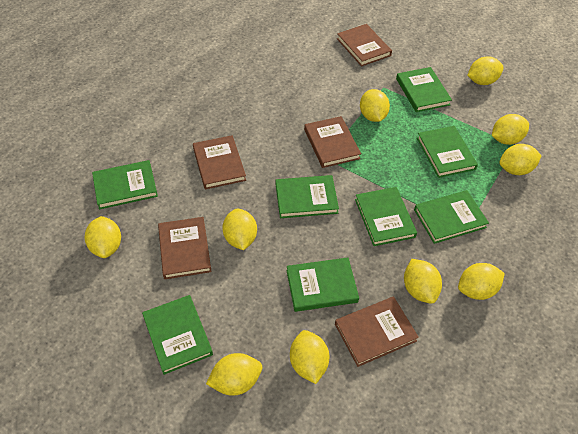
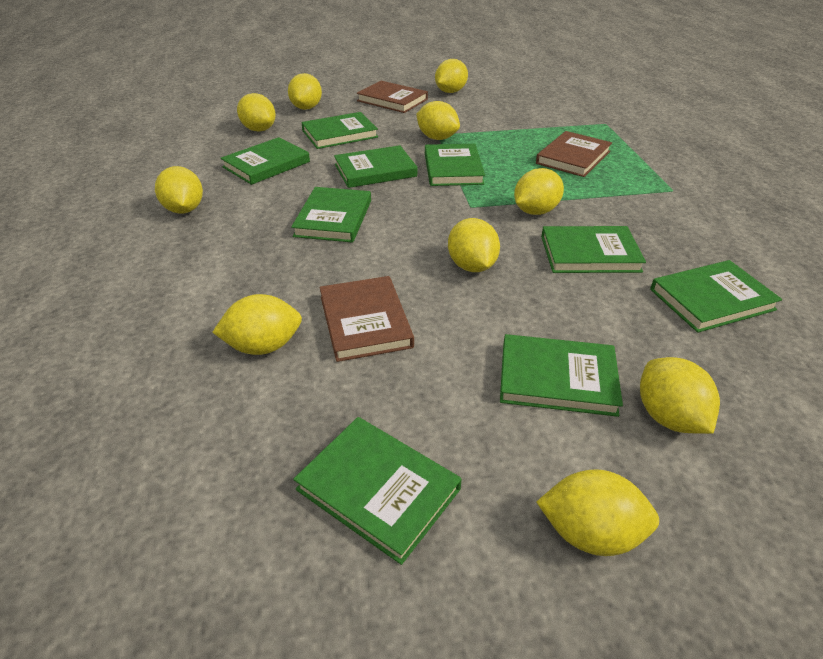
brown book: [158,217,212,279] [193,135,246,190] [304,116,361,168] [335,297,419,367] [337,24,392,66] = 5 -> [320,276,414,362] [357,81,428,113] [536,131,612,177] = 3
green book: [92,160,158,209] [142,295,213,375] [276,175,339,218] [286,257,359,312] [355,187,417,246] [396,67,452,112] [414,190,489,244] [417,126,478,178] = 8 -> [221,137,310,185] [291,187,371,243] [293,417,462,565] [301,112,378,149] [334,145,417,188] [425,144,485,186] [500,334,623,417] [541,226,646,273] [650,260,783,333] = 9

